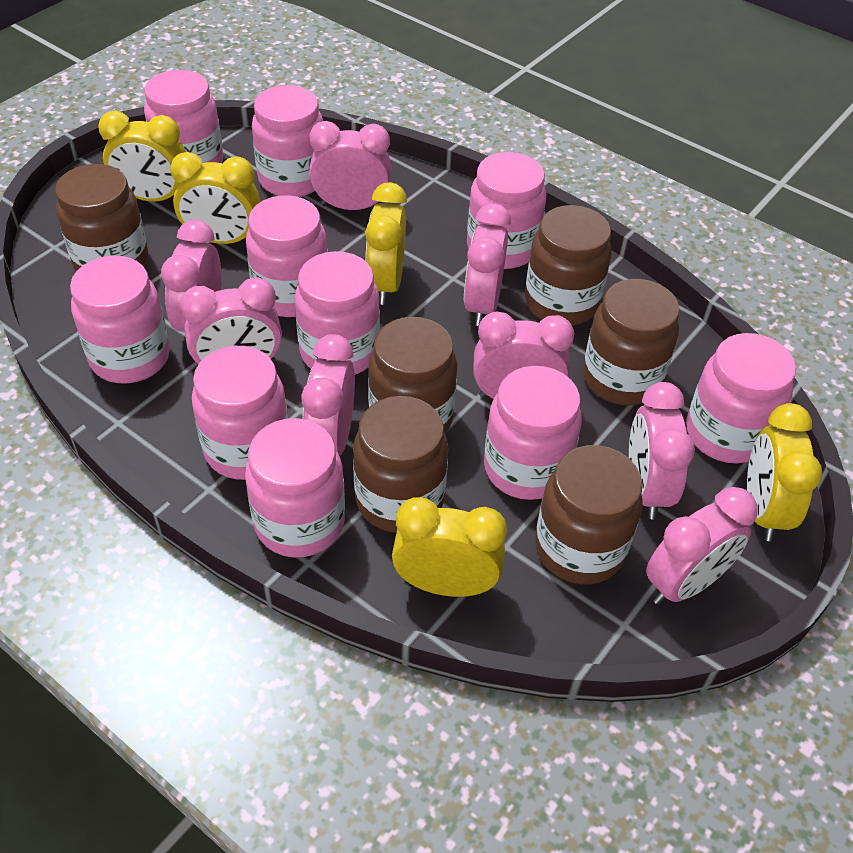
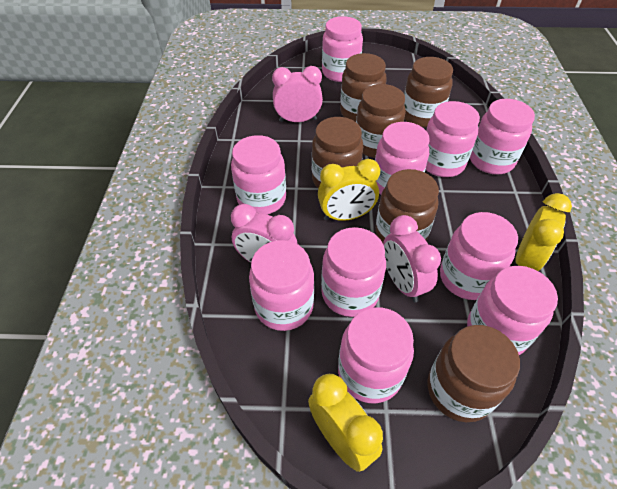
pink clock: [161,220,222,332] [180,277,282,364] [301,334,355,456] [309,121,391,210] [464,203,511,326] [473,311,574,399] [629,382,695,519] [646,487,758,605] = 8 -> [231,204,298,263] [272,66,323,122] [383,215,441,302] = 3
yellow clock: [98,111,186,201] [170,152,261,244] [365,182,407,305] [392,497,507,597] [747,403,822,541] = 5 -> [308,374,383,472] [318,159,380,221] [515,193,572,271] = 3

